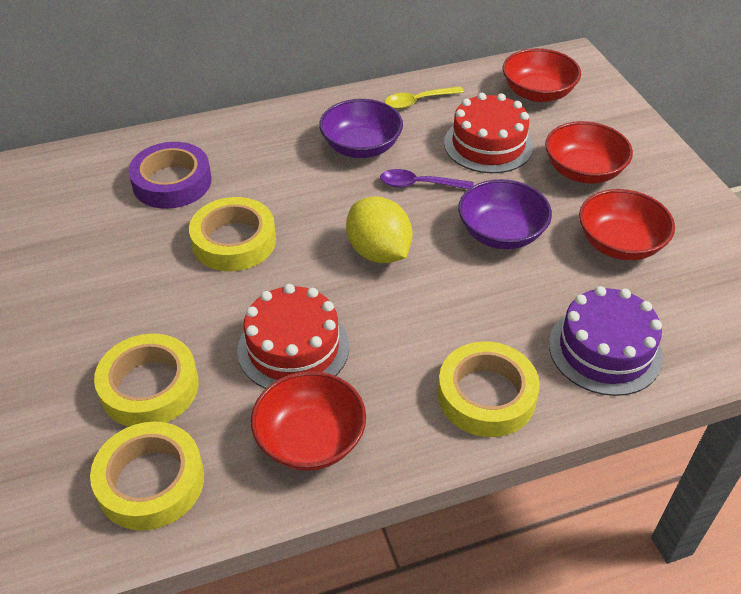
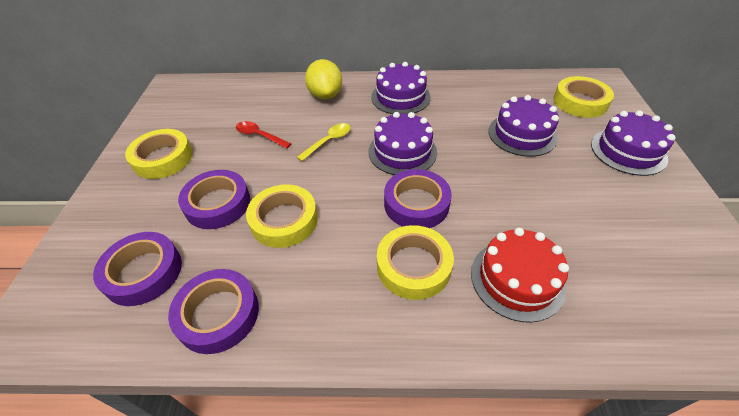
purple bowl: [319,99,403,158] [458,179,552,249] = 2 -> none = 0
purple cake: [549,286,663,396] = 1 -> [368,112,437,175] [371,62,431,114] [489,95,559,157] [591,110,676,176] = 4
purple spoon: [380,169,474,189] = 1 -> none = 0
purple tape: [128,142,211,209] = 1 -> [93,232,182,306] [168,269,259,354] [178,170,250,229] [384,169,452,228] = 4
red bowl: [251,371,366,471] [503,48,581,102] [545,121,633,184] [579,189,675,261] = 4 -> none = 0
red cake: [237,284,349,389] [444,93,533,173] = 2 -> [471,228,569,323] = 1
red spoon: none = 0 -> [236,121,291,149] = 1

